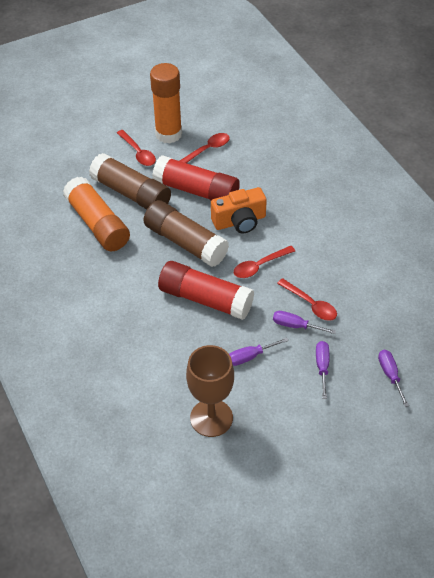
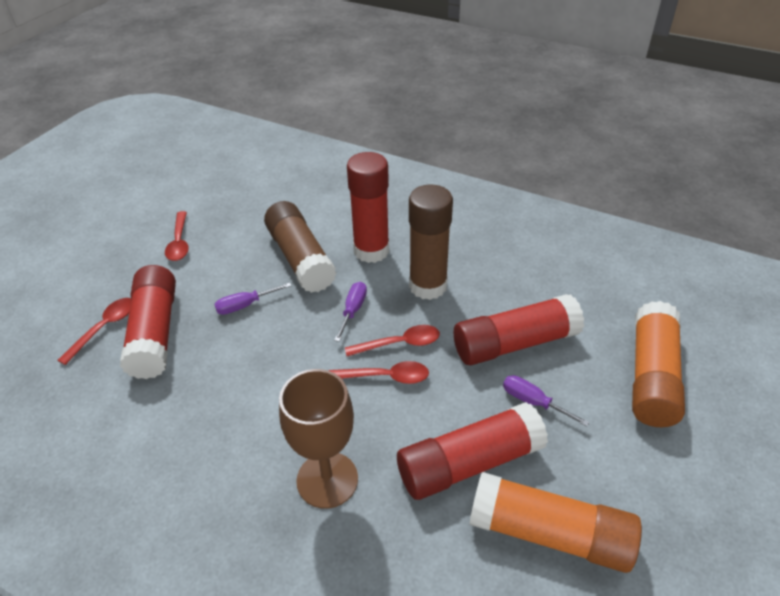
orange camera: [211,187,267,234] = 1 -> none = 0
purple screwdriver: [229,337,289,366] [273,311,336,334] [316,341,329,399] [378,350,409,407] = 4 -> [214,283,291,315] [334,282,367,342] [503,375,590,427] = 3
red glue stick: [152,155,240,200] [158,261,254,320] = 2 -> [120,265,176,379] [347,152,389,263] [397,402,548,500] [454,294,584,365] = 4

